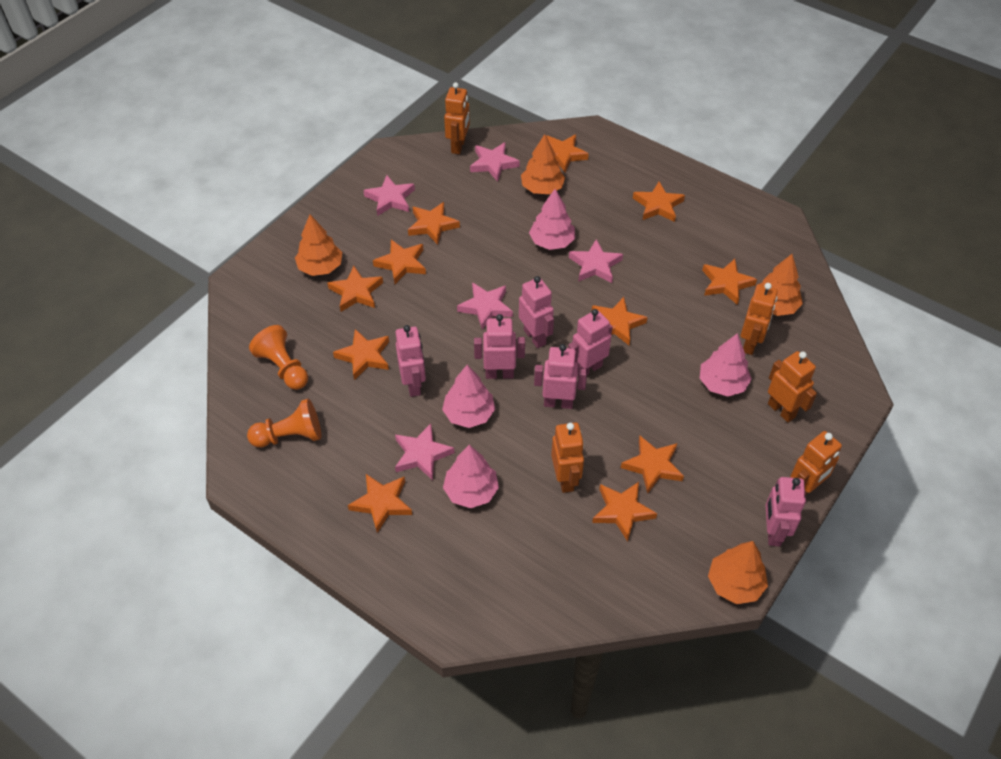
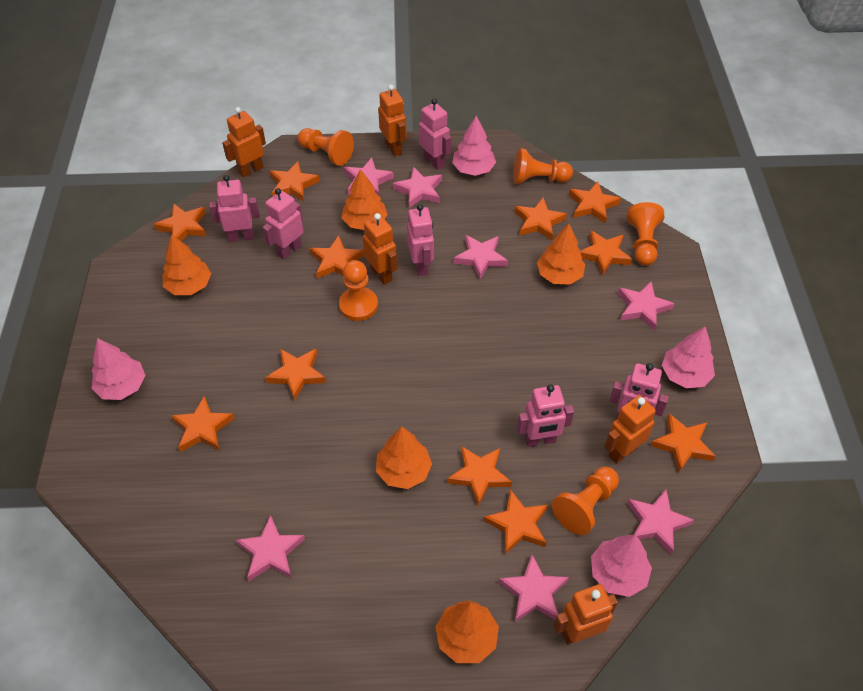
orange pawn: [247,398,321,448] [249,325,308,390] = 2 -> [298,128,354,166] [339,260,378,321] [513,148,573,184] [552,467,619,535] [627,202,664,265] = 5
orange tree: [295,215,342,276] [521,134,565,194] [708,541,768,604] [755,254,803,316] = 4 -> [163,234,211,295] [341,169,388,230] [376,426,432,489] [435,600,499,663] [537,224,585,285] = 5
pink star: [363,175,415,216] [395,423,455,480] [457,282,513,330] [470,142,520,182] [569,239,623,283] = 5 -> [236,515,305,581] [344,158,394,196] [393,167,442,208] [454,235,508,279] [499,555,569,622] [618,281,675,331] [627,490,694,555] = 7

